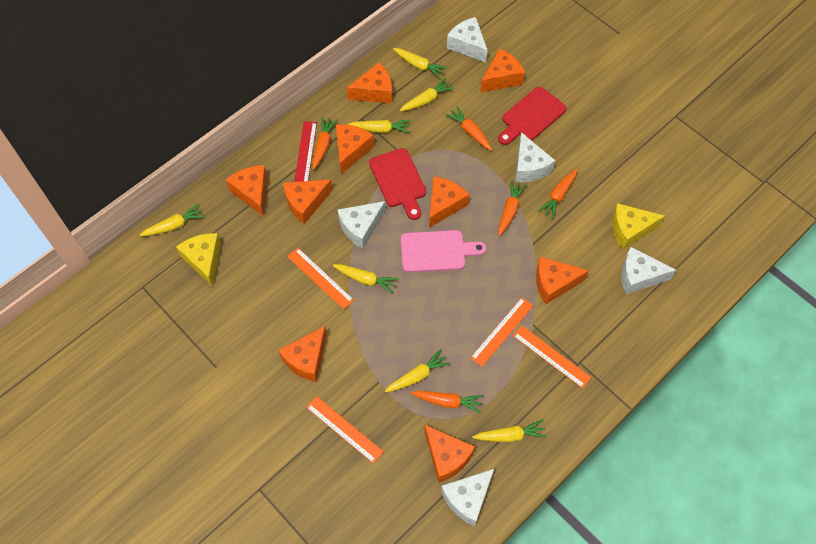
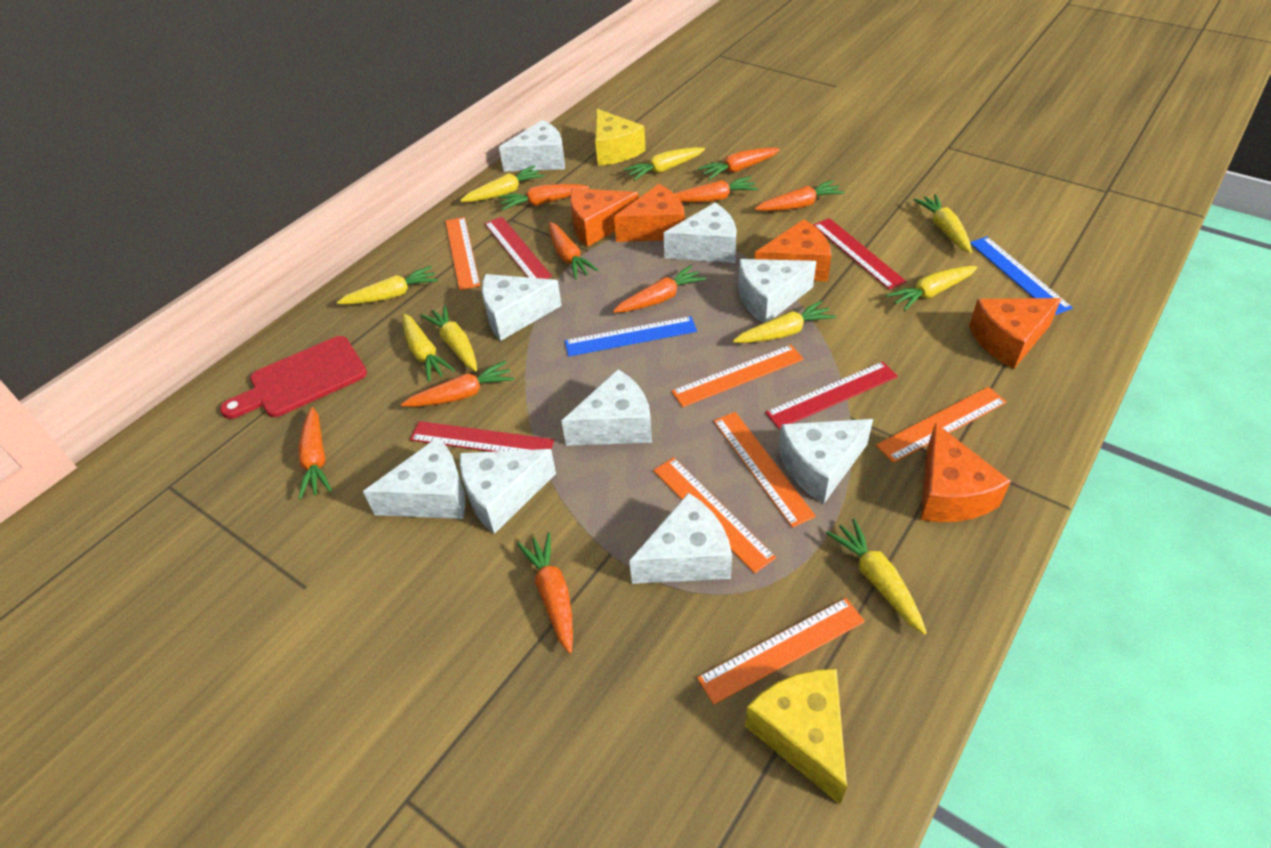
blue ruler: none = 0 -> [565,316,697,356] [970,236,1073,315] = 2
orange carrot: [312,117,337,170] [411,391,483,413] [445,106,492,151] [498,180,527,236] [538,168,578,219] = 5 -> [299,407,332,499] [401,361,514,407] [499,184,589,210] [517,532,573,653] [549,222,598,279] [613,265,706,313] [675,176,758,202] [698,147,780,180] [755,180,845,211] = 9
orange cheese: [226,165,267,217] [279,326,327,382] [283,179,332,224] [336,124,374,174] [347,62,392,103] [424,425,475,483] [429,176,469,228] [480,48,525,92] [536,257,589,304] = 9 -> [570,188,639,247] [614,184,685,242] [755,219,832,282] [921,423,1011,522] [969,298,1062,369] = 5
orange ruler: [287,248,354,310] [306,396,384,464] [470,298,534,367] [513,325,592,389] = 4 -> [445,217,480,290] [653,457,776,573] [671,345,804,407] [697,598,865,705] [714,412,816,528] [876,387,1007,463] = 6
pink cutting board: [401,230,486,272] = 1 -> none = 0
red cutting board: [369,148,426,220] [498,87,566,145] = 2 -> [220,336,367,419] = 1
red ruler: [294,121,317,182] = 1 -> [410,421,554,452] [485,217,552,279] [765,361,898,429] [813,218,906,290] = 4
white cheese: [338,201,386,249] [441,469,494,526] [447,17,488,62] [515,132,556,182] [622,247,676,294] = 5 -> [363,437,465,519] [459,449,556,534] [482,274,562,341] [499,120,565,172] [561,369,652,446] [629,493,732,584] [664,202,736,263] [738,259,816,323] [779,419,873,504] = 9
yellow carrot: [140,203,205,236] [333,264,399,294] [348,120,411,133] [385,349,451,392] [393,48,448,79] [400,78,454,111] [473,420,547,442] = 7 -> [337,266,438,304] [403,314,455,382] [421,305,477,371] [460,166,545,202] [624,147,705,181] [733,301,836,343] [826,518,927,635] [886,266,978,311] [913,194,972,253] = 9

